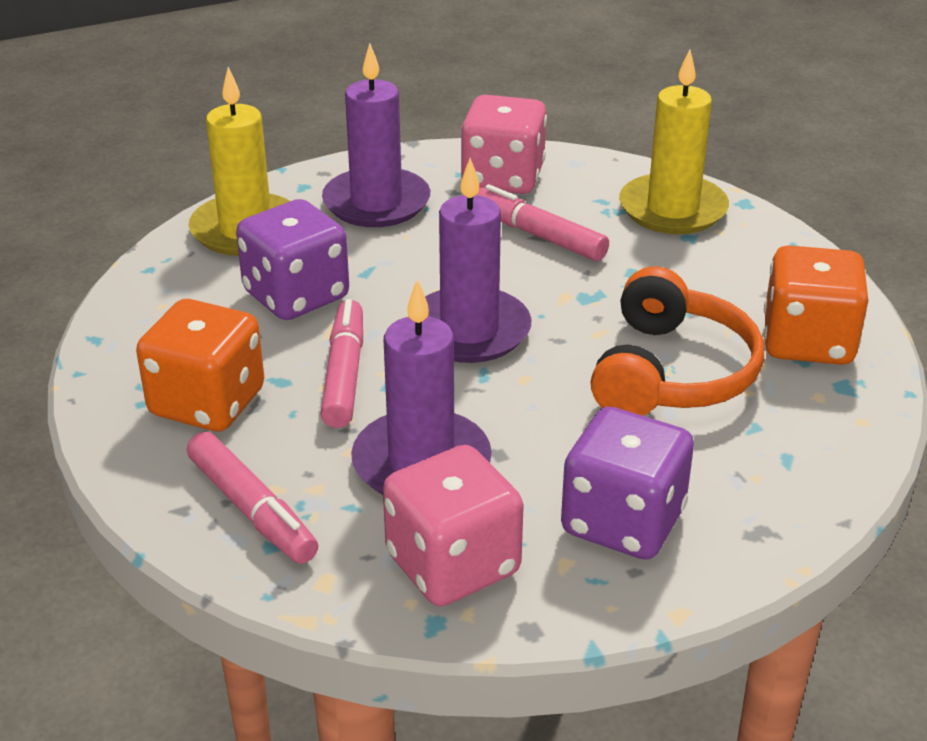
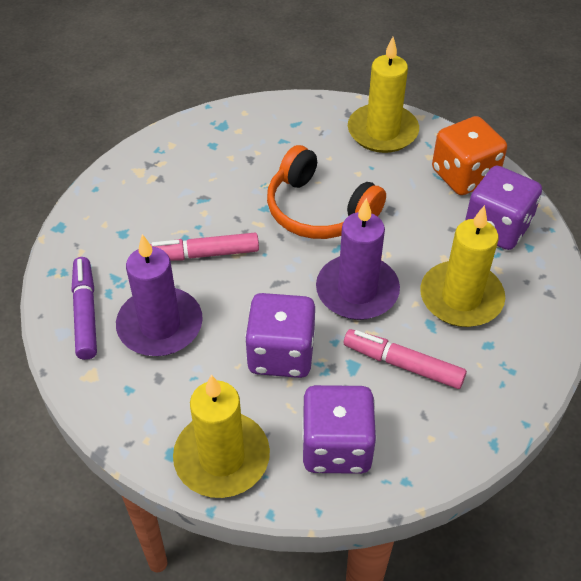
orange dice: [136,299,264,431] [764,245,868,365] = 2 -> [432,116,507,195] = 1
pink dice: [383,445,524,606] [460,95,547,194] = 2 -> none = 0
pink marker: [187,432,318,564] [320,299,363,428] [476,184,609,261] = 3 -> [150,233,259,261] [344,329,467,389] = 2
purple candle: [322,43,430,227] [351,279,492,495] [408,158,531,363] = 3 -> [116,234,203,356] [316,198,400,320] = 2
purple dice: [236,199,349,320] [561,407,694,559] = 2 -> [245,293,315,378] [302,385,377,474] [465,166,542,250] = 3
purple marker: none = 0 -> [72,257,97,360] = 1
yellow candle: [189,67,290,256] [619,49,729,234] = 2 -> [173,375,270,498] [348,37,419,153] [420,205,505,327] = 3

